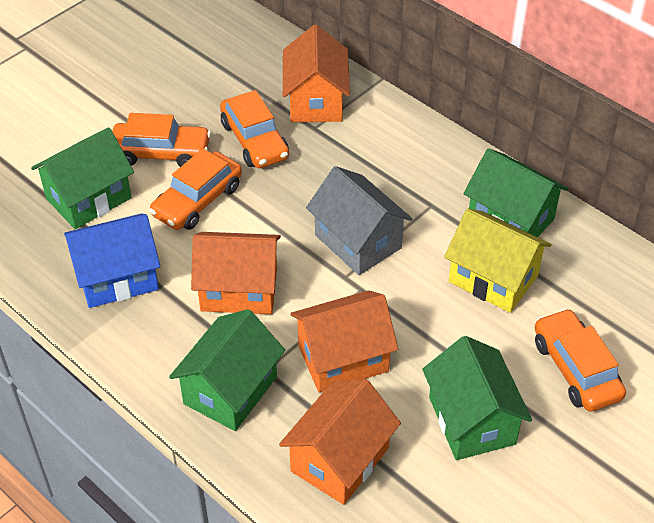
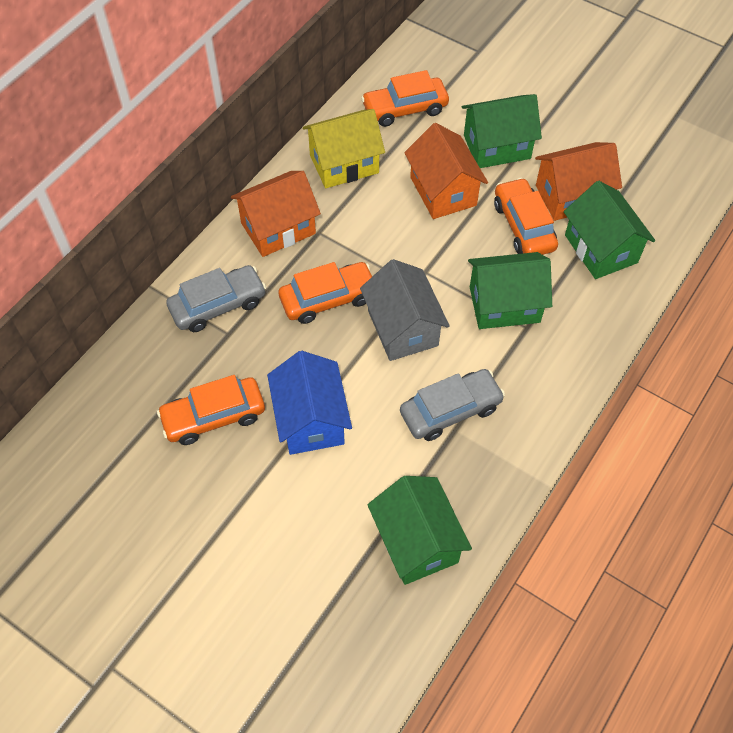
grey car: none = 0 -> [166,265,266,332] [400,369,505,441] = 2
orange house: [191,232,281,314] [279,379,401,505] [283,25,350,122] [290,290,398,392] = 4 -> [231,171,321,257] [404,123,488,219] [535,142,622,221] = 3

